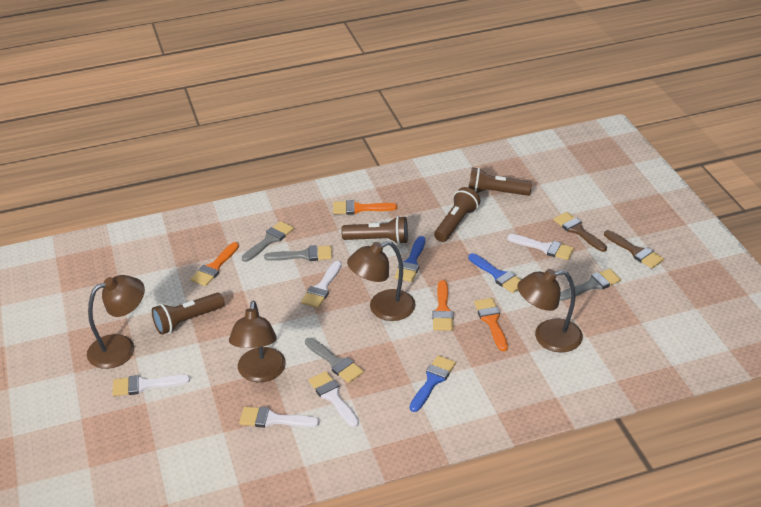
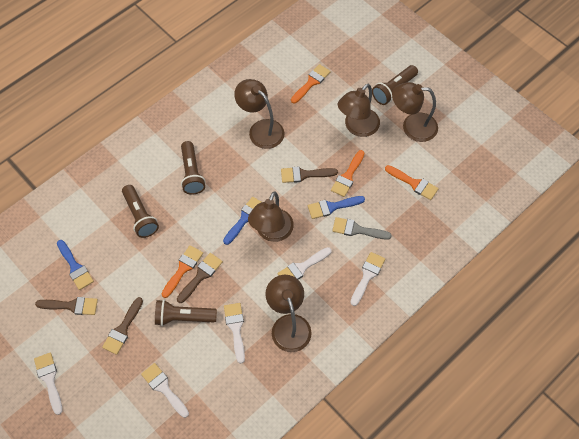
brown brush: [554,212,607,252] [604,230,664,269] = 2 -> [35,297,98,315] [102,297,143,355] [177,253,223,303] [281,167,338,183] = 4
brown lamp: [87,275,145,369] [229,301,286,382] [347,241,415,321] [517,269,583,353] = 4 -> [234,79,285,149] [248,192,294,242] [265,275,312,352] [338,84,380,137] [392,82,438,142] = 5
grey brush: [242,221,294,262] [264,245,332,261] [305,338,364,383] [560,269,621,301] = 4 -> [332,217,392,240] = 1

